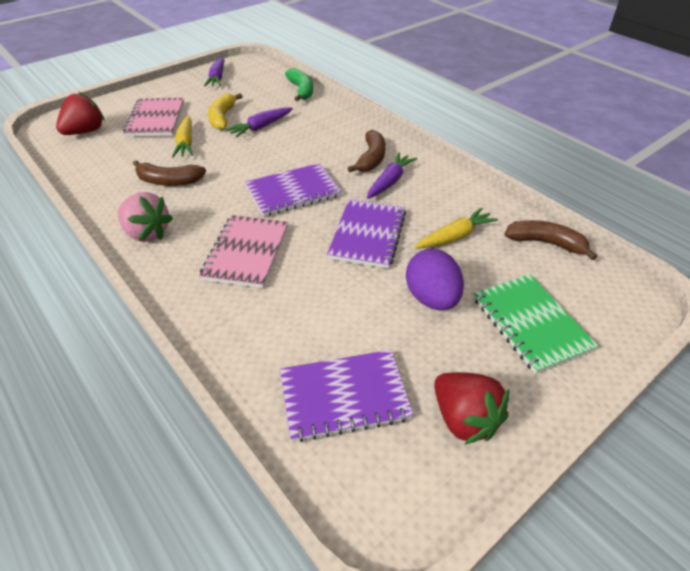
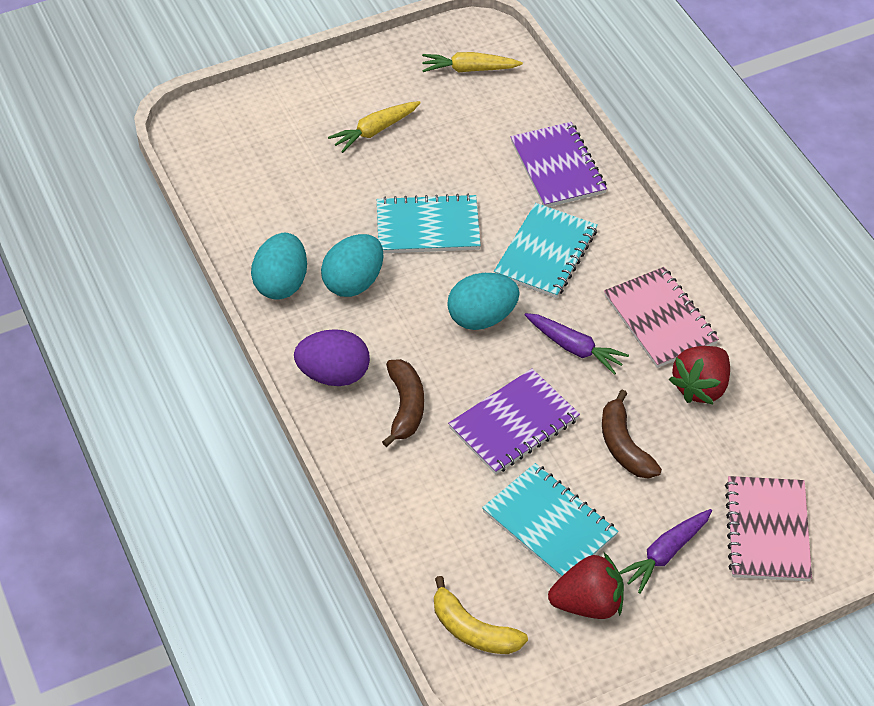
brown banana: [133,160,206,186] [347,130,386,172] [504,220,597,260] = 3 -> [382,359,424,447] [602,390,662,479] = 2
green banana: [285,68,313,102] = 1 -> none = 0
green notebook: [474,274,598,374] = 1 -> none = 0
pink strawberry: [118,192,173,242] = 1 -> none = 0
purple carrot: [204,57,225,87] [226,107,293,138] [367,152,417,199] = 3 -> [525,313,629,375] [619,509,712,594] = 2
purple notebook: [245,163,342,217] [280,350,414,442] [327,199,406,269] = 3 -> [448,368,580,474] [511,122,607,207] = 2
turquoise egg: none = 0 -> [251,233,307,300] [321,234,384,297] [447,273,520,330] = 3
turquoise notebook: none = 0 -> [377,194,481,253] [482,463,619,578] [494,203,598,298] = 3

